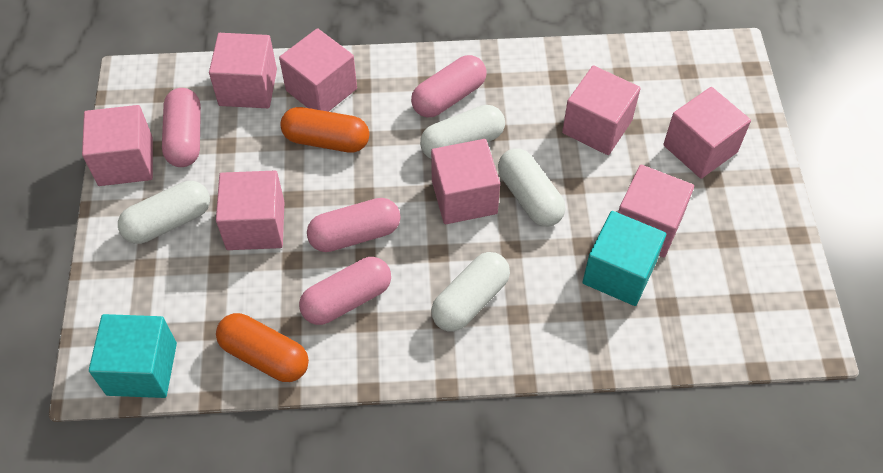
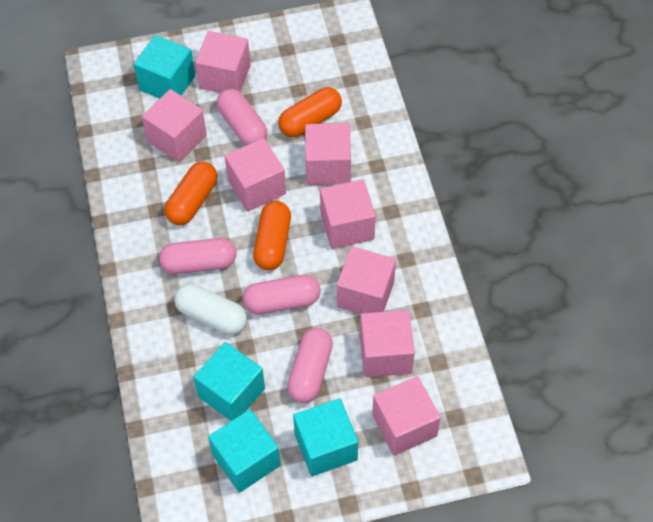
orange capsule: [216,313,309,382] [280,107,369,153] = 2 -> [165,162,217,225] [253,201,291,270] [278,87,342,137] = 3
turquoise cube: [89,314,177,398] [582,211,666,306] = 2 -> [134,35,195,99] [194,342,265,421] [208,409,280,493] [293,398,358,476] = 4
white capsule: [118,181,210,244] [420,105,505,158] [431,252,510,332] [498,149,566,227] = 4 -> [174,284,247,335] = 1

